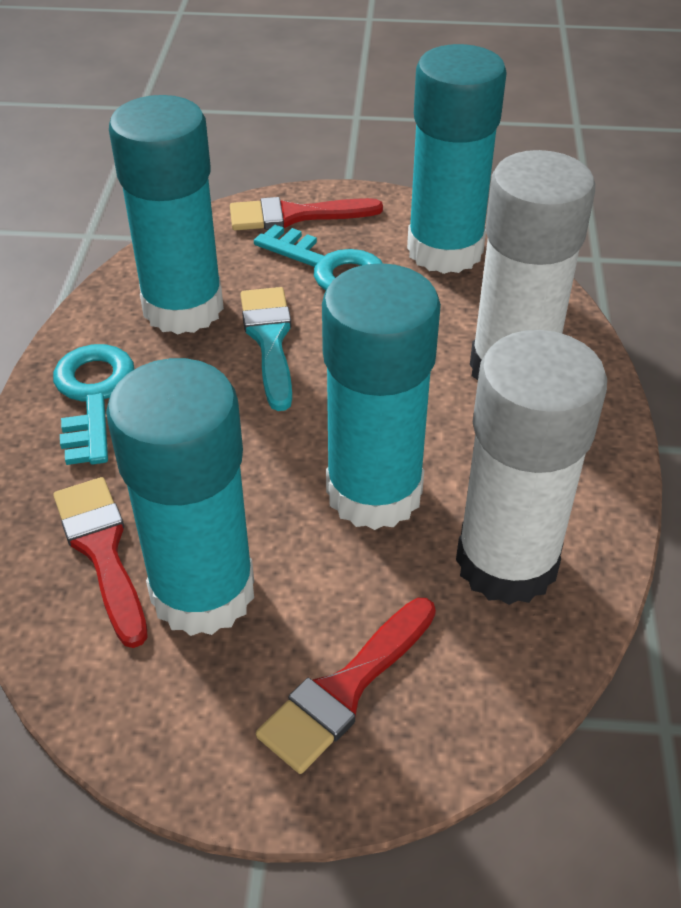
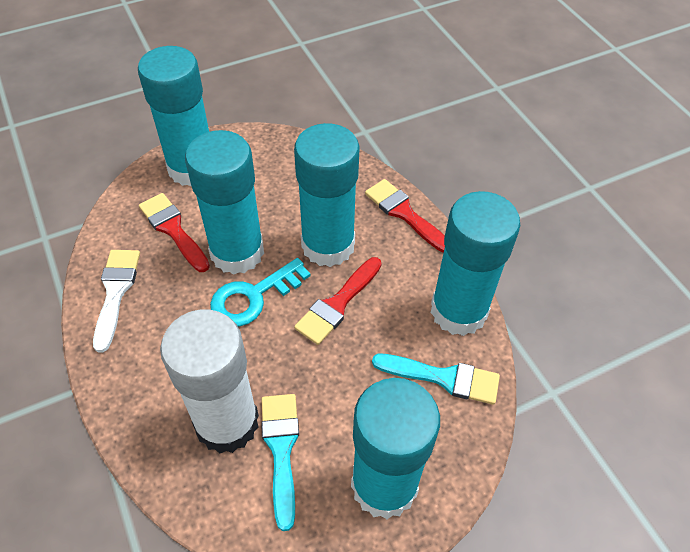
turquoise brush: [240,287,292,411] = 1 -> [261,394,299,531] [372,354,500,405] = 2
turquoise glue stick: [106,358,254,636] [109,95,224,334] [322,263,441,530] [407,44,507,274] = 4 -> [138,46,209,187] [185,130,264,274] [294,123,360,267] [351,378,440,519] [431,191,520,336] = 5
turquoise key: [53,344,134,465] [254,224,383,291] = 2 -> [210,258,311,327] = 1
white brush: none = 0 -> [93,250,140,352] = 1
white glue stick: [456,330,607,605] [470,150,595,380] = 2 -> [160,309,259,454] = 1

